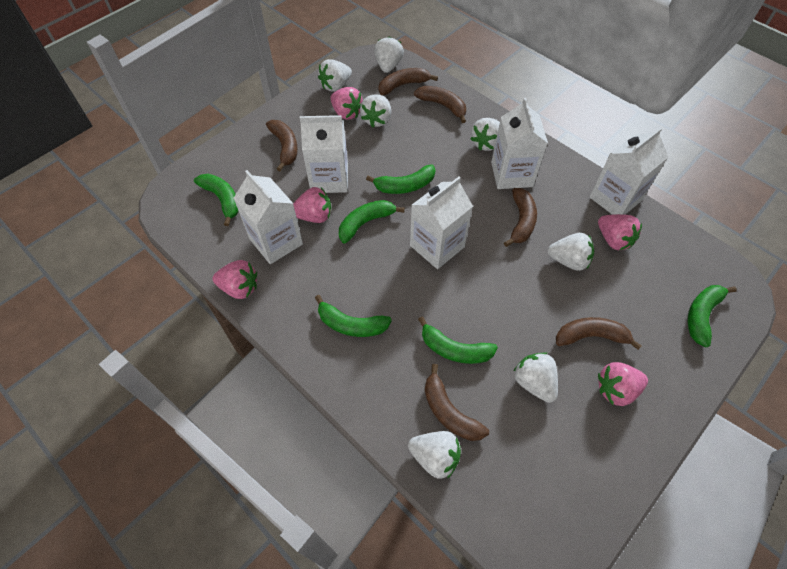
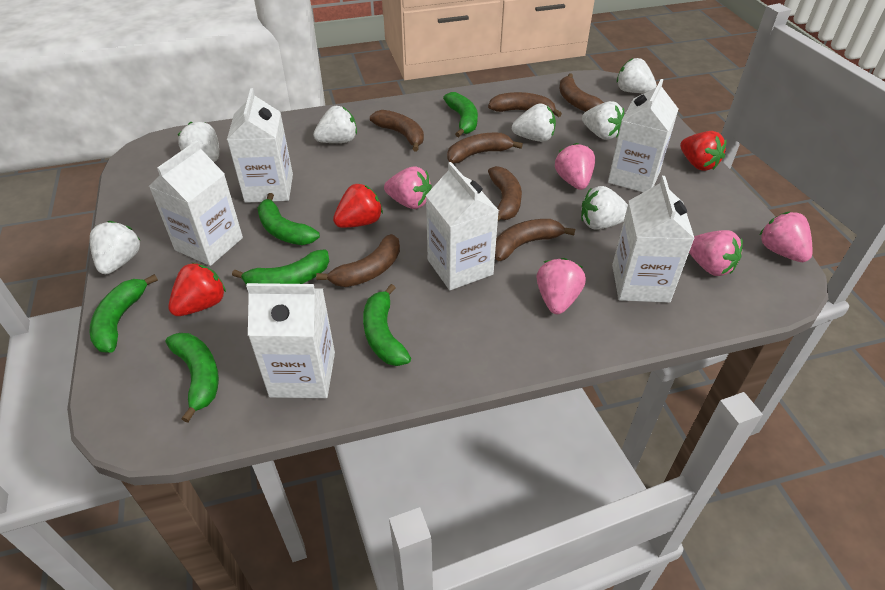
brown banana: [266,120,298,171] [378,68,438,95] [414,86,466,123] [425,364,489,441] [504,188,537,247] [556,317,642,350] = 6 -> [316,234,400,287] [370,110,424,151] [447,133,523,163] [488,92,562,117] [488,166,522,220] [495,219,575,261] [559,73,604,112] = 7
red strawberry: none = 0 -> [168,263,226,316] [333,184,383,228] [680,131,727,171] = 3
white carton: [234,170,303,264] [300,115,348,193] [410,177,473,269] [491,98,548,189] [590,127,668,215] = 5 -> [149,141,243,266] [227,88,293,203] [246,283,335,398] [426,162,499,290] [608,79,678,192] [612,176,695,303] = 6

